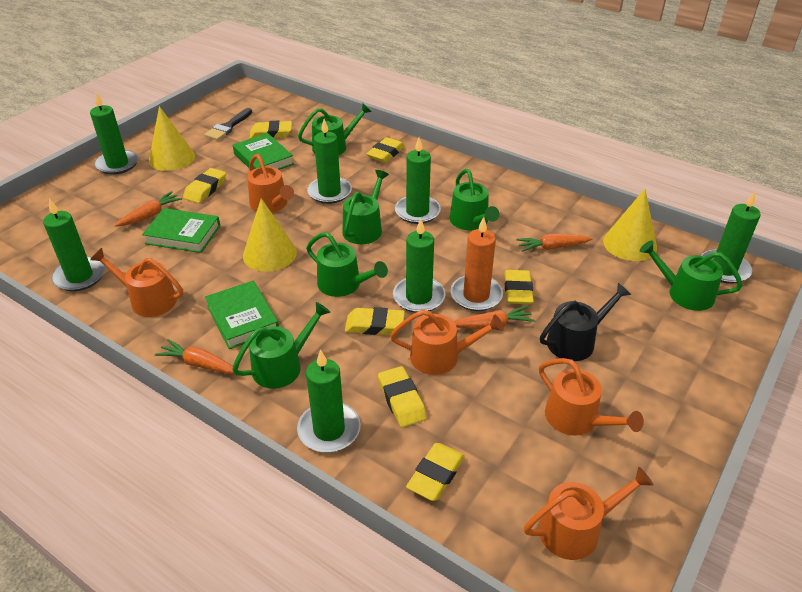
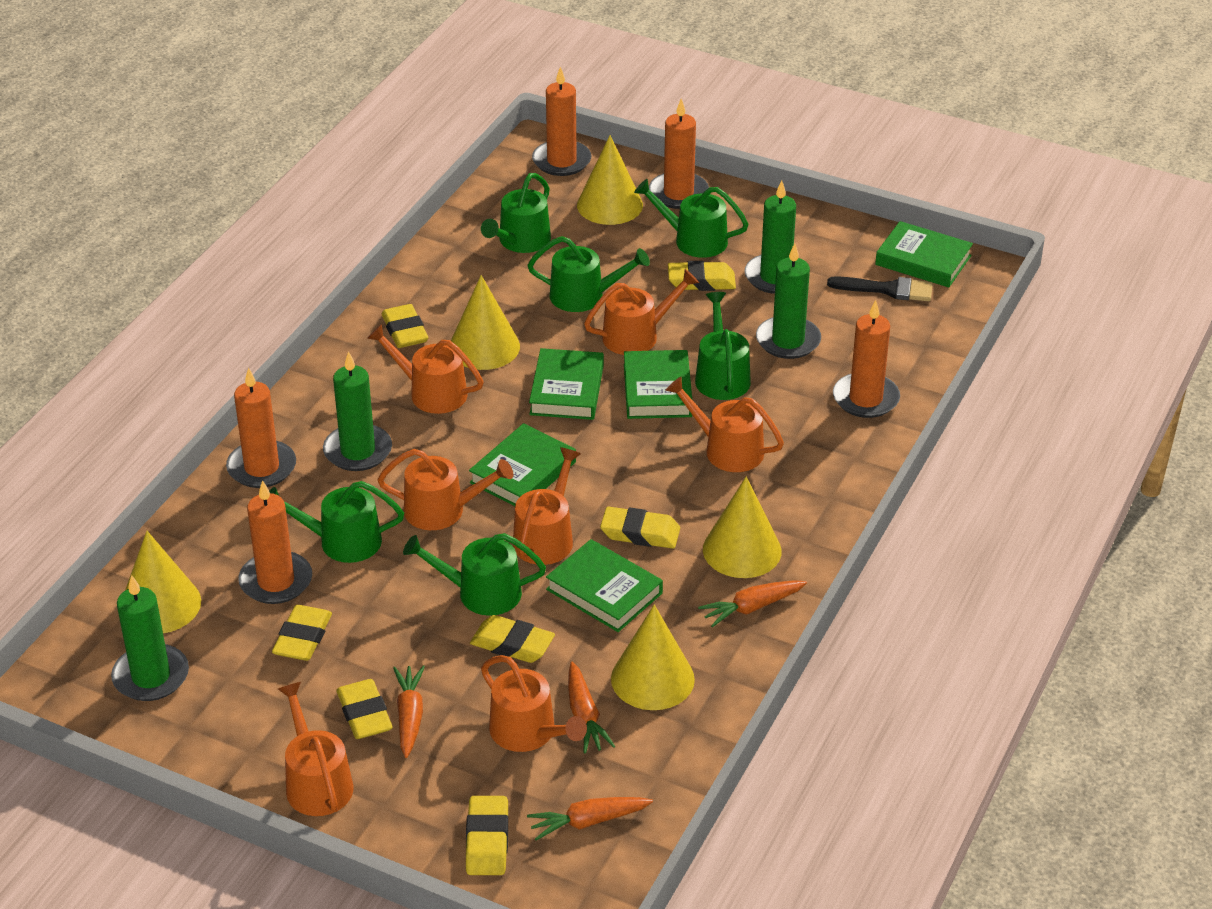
black watering can: [540,283,631,361] = 1 -> none = 0
green book: [142,208,220,253] [205,281,279,349] [233,133,294,170] = 3 -> [469,423,576,506] [529,348,604,420] [546,539,663,632] [624,350,692,419] [875,221,973,287] = 5
green candle: [43,199,105,291] [90,93,139,175] [297,349,360,453] [307,119,352,204] [393,219,445,313] [395,138,441,224] [701,191,761,284] = 7 -> [111,575,189,701] [323,351,392,471] [744,180,796,294] [756,243,821,359] = 4
orange candle: [450,217,503,311] = 1 -> [226,368,296,488] [238,480,312,604] [532,66,591,176] [649,98,709,209] [833,300,900,418] = 5
orange watering can: [90,248,183,317] [247,154,294,213] [390,310,504,375] [524,467,654,560] [539,358,644,436] = 5 -> [278,682,353,816] [367,324,483,414] [378,449,513,530] [481,655,587,752] [513,447,581,565] [584,269,699,355] [665,377,784,472] = 7
yellow cone: [149,106,195,171] [243,198,297,272] [603,189,657,261] = 3 -> [125,531,201,633] [451,275,520,370] [577,135,643,225] [611,605,695,710] [703,476,782,578] = 5

